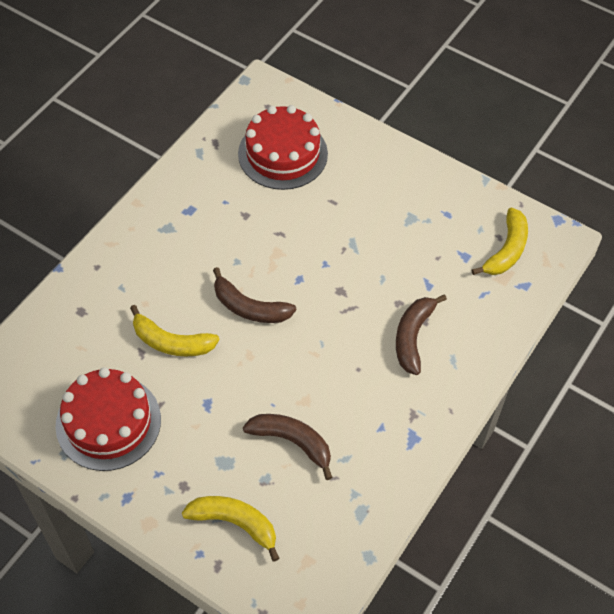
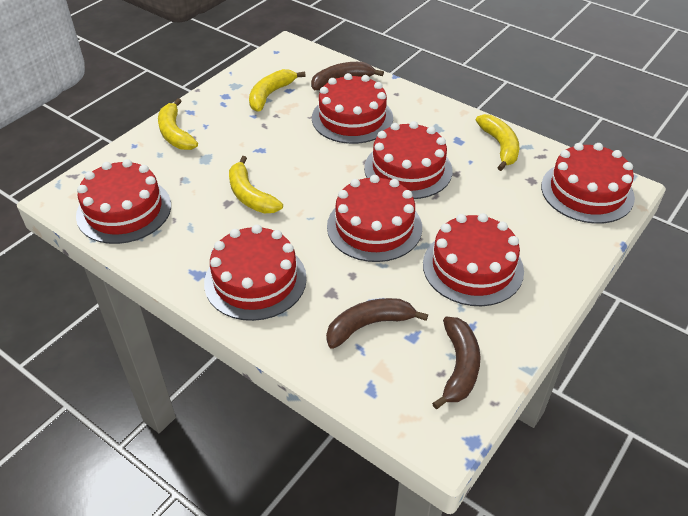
red cake: [55,367,161,471] [238,105,328,190] = 2 -> [76,159,171,244] [204,225,307,321] [312,73,393,144] [327,175,422,262] [364,121,452,199] [423,213,524,306] [541,143,635,224] = 7
yellow banana: [130,305,220,357] [182,496,280,562] [471,208,528,275] = 3 -> [158,98,198,150] [229,156,283,213] [249,69,306,112] [476,114,519,171] = 4

